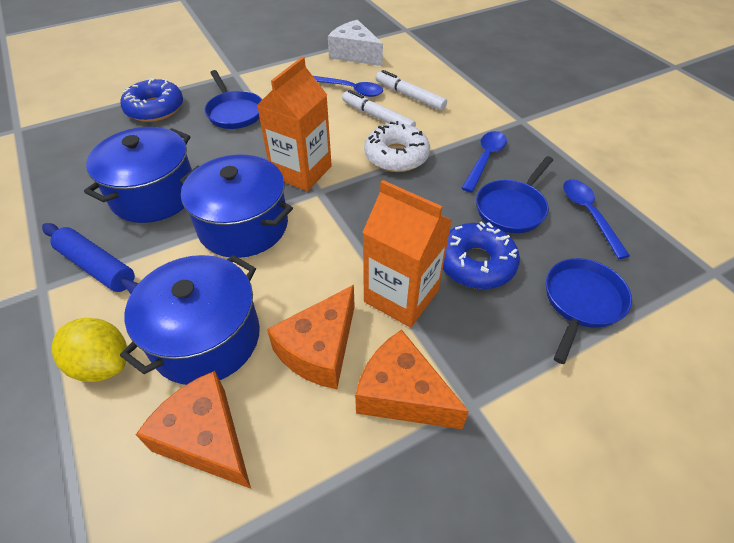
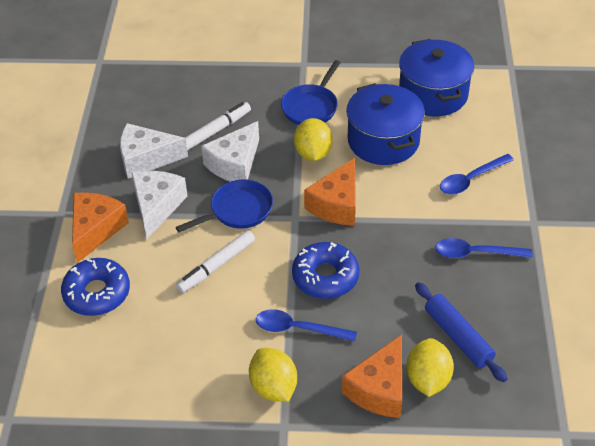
blue pan: [205,70,262,129] [476,156,553,233] [546,258,632,364] = 3 -> [176,180,273,232] [281,60,341,125] = 2
blue pot: [84,127,192,223] [120,255,260,385] [180,154,293,258] = 3 -> [346,83,425,165] [399,39,475,116] = 2
orange carton: [257,57,332,191] [362,180,452,327] = 2 -> none = 0
white cheese: [328,20,383,66] = 1 -> [120,123,188,179] [131,171,188,239] [201,121,259,182] = 3
white donut: [364,121,430,172] = 1 -> none = 0
yellow lemon: [52,318,127,382] = 1 -> [249,348,297,402] [294,118,333,161] [406,338,454,397] = 3

